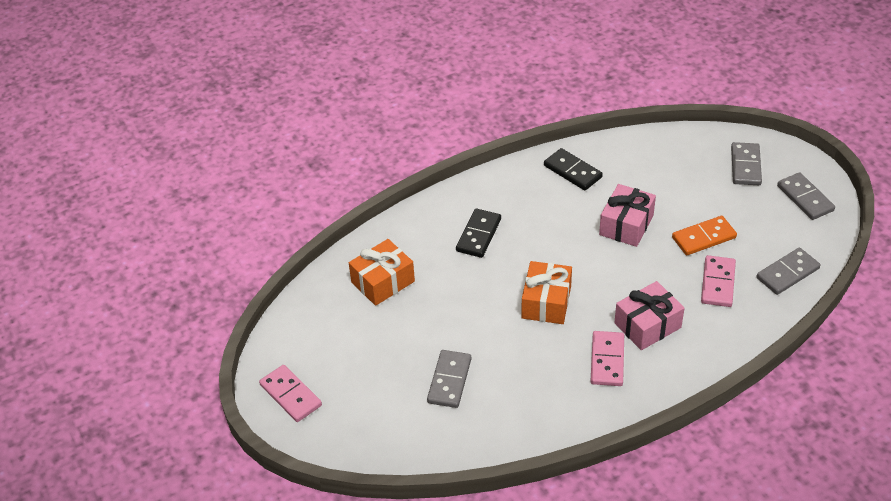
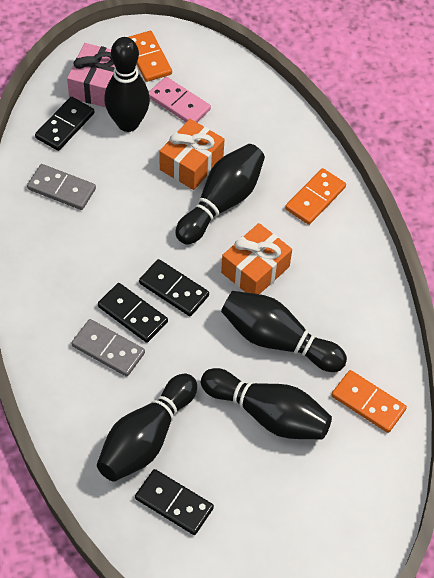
black bowling pin: none = 0 -> [97,374,197,482] [104,37,150,132] [175,144,265,244] [201,368,332,440] [221,291,347,372] = 5
black domino: [456,209,501,258] [544,148,603,190] = 2 -> [35,97,95,151] [98,283,168,343] [135,469,214,535] [139,259,209,316] = 4
grey domino: [427,350,471,408] [731,142,762,185] [756,248,820,295] [777,172,835,220] = 4 -> [27,164,96,210] [71,319,145,377] = 2
orange domino: [672,216,737,255] = 1 -> [128,31,172,82] [285,168,346,225] [331,370,407,433] = 3
pink domino: [259,365,322,422] [590,331,624,386] [701,255,736,307] = 3 -> [149,77,211,122] = 1
pink gift: [599,184,656,247] [614,281,685,350] = 2 -> [67,43,115,107] = 1

